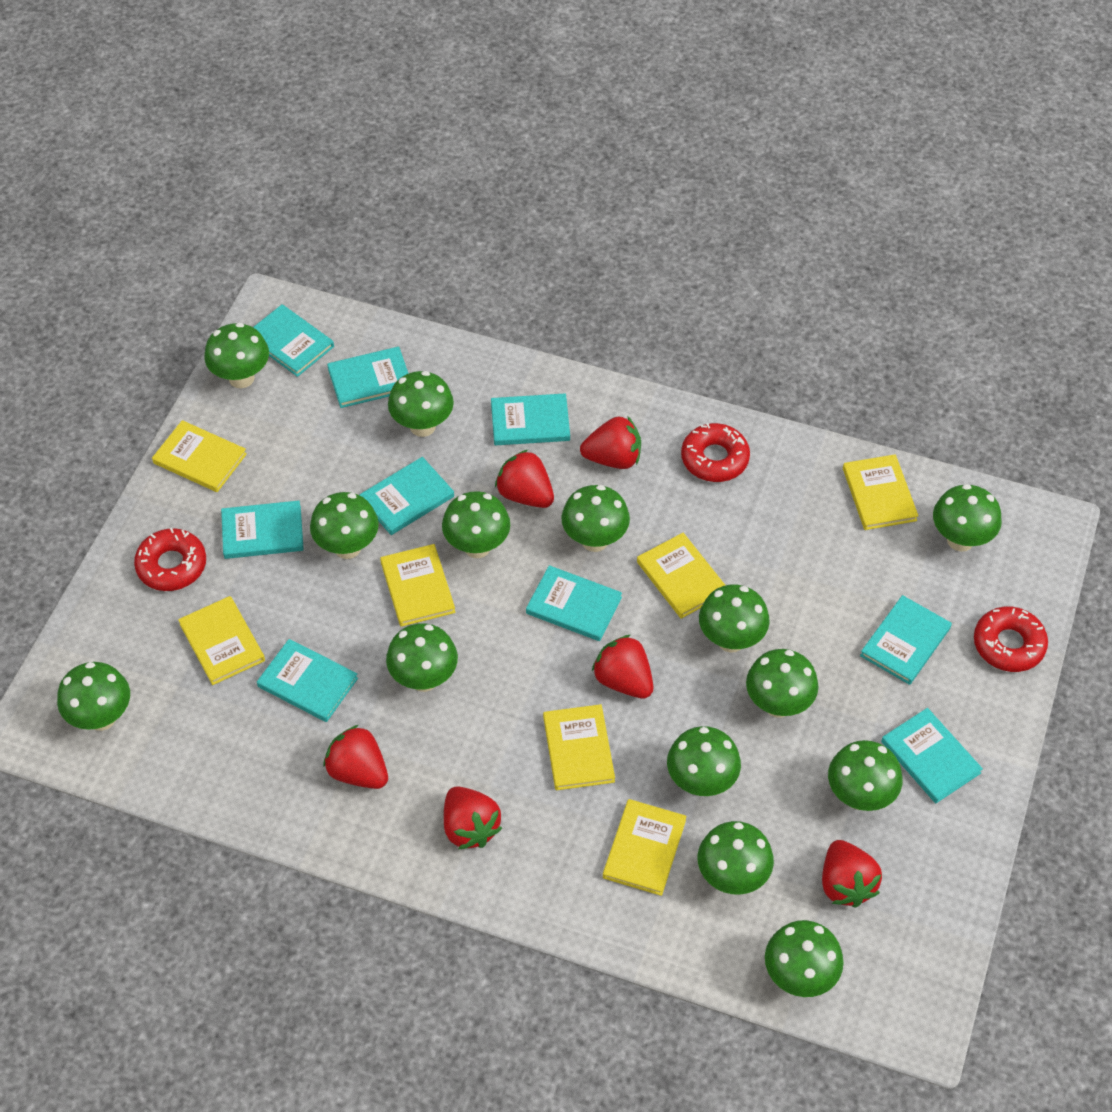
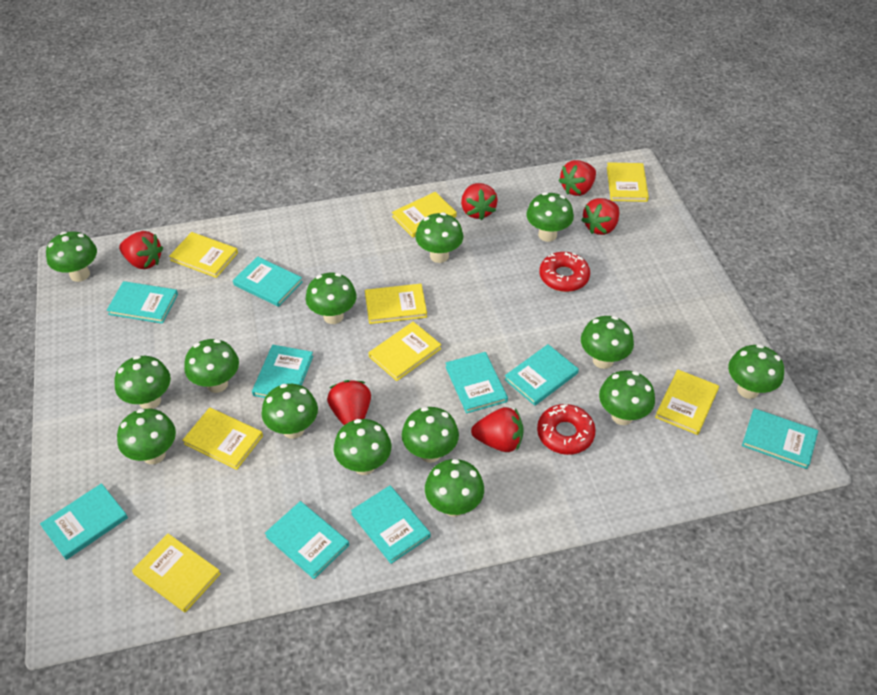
red donut: [134,528,206,591] [681,423,750,482] [974,606,1048,672] = 3 -> [537,404,595,455] [539,252,590,292] = 2
yellow book: [152,420,247,492] [178,596,265,685] [380,544,455,627] [543,704,615,790] [603,799,686,896] [637,533,725,619] [843,454,918,530] = 7 -> [132,534,221,613] [169,232,238,278] [182,408,263,470] [365,284,427,324] [369,322,441,381] [392,192,457,238] [607,162,649,202] [655,369,719,435] = 8

